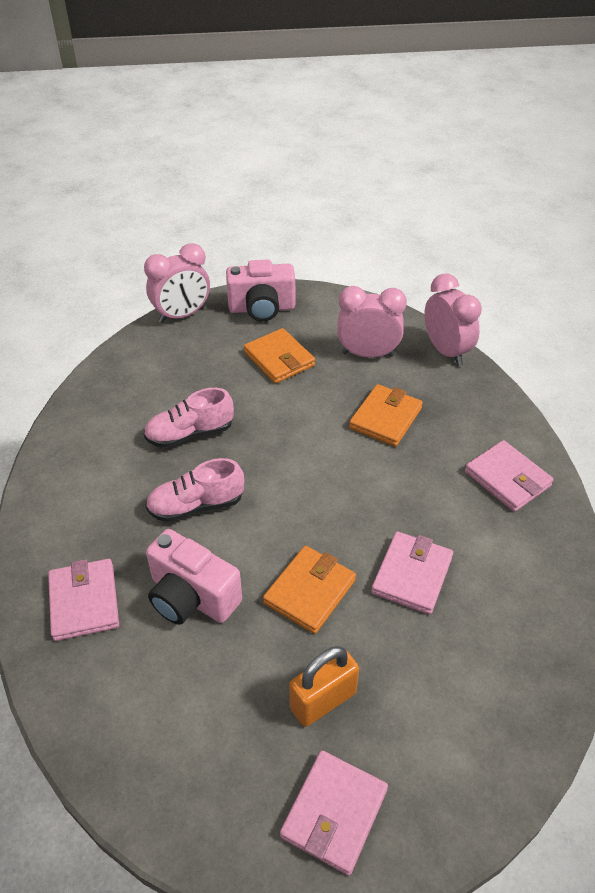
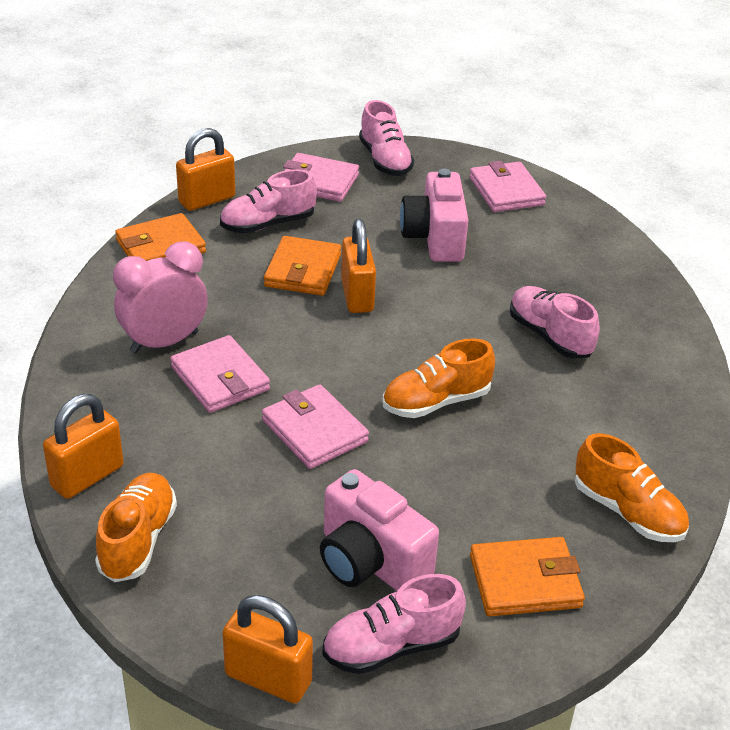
orange padlock: [289,646,359,727] = 1 -> [43,394,123,499] [176,128,235,211] [223,595,313,703] [341,219,376,313] = 4
orange shoe: none = 0 -> [95,473,177,582] [382,338,495,418] [575,433,689,542] = 3
pink clock: [144,243,210,323] [337,286,407,358] [424,273,482,366] = 3 -> [113,242,208,354] = 1
pink shoe: [144,388,234,448] [145,458,244,522] = 2 -> [220,169,317,233] [322,574,466,674] [359,100,414,176] [510,286,600,359] = 4

